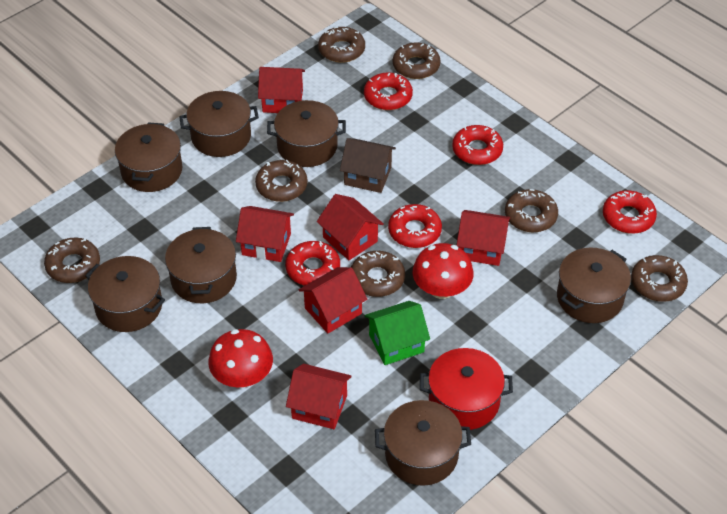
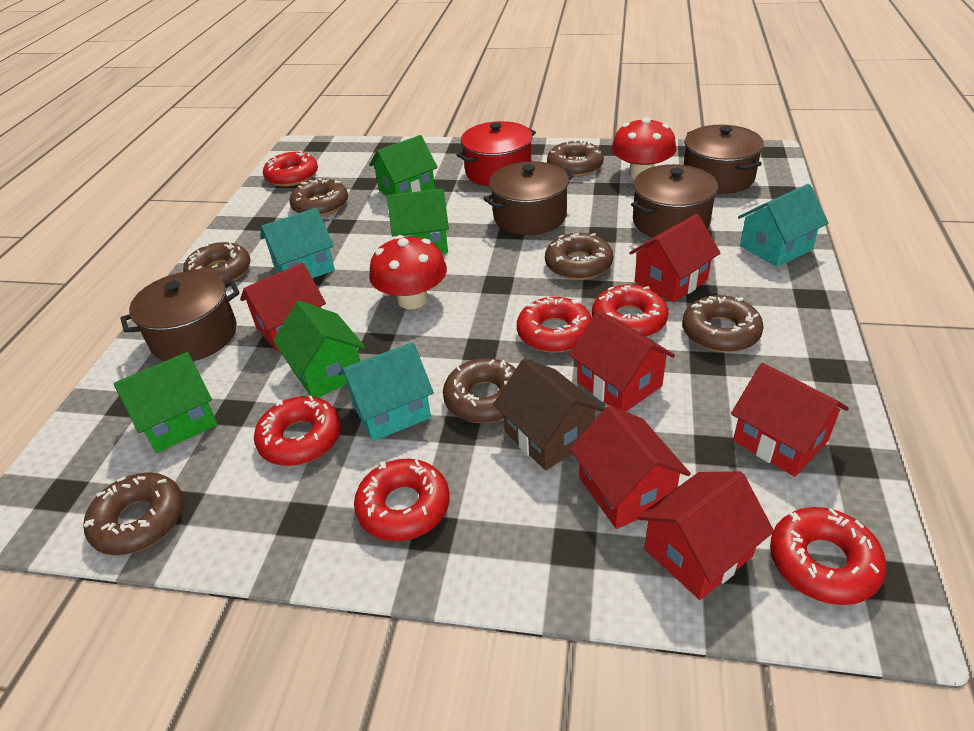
brown pot: [85,256,165,332] [115,123,182,192] [165,227,237,303] [179,91,259,157] [267,100,346,167] [375,400,471,486] [557,248,631,323] = 7 -> [121,271,240,361] [483,161,574,235] [631,164,718,238] [684,125,764,194] = 4
green house: [364,301,430,365] = 1 -> [113,352,218,453] [273,301,366,398] [369,135,438,196] [387,189,449,253] = 4
red donut: [285,241,340,286] [364,72,413,110] [388,204,442,248] [452,125,503,165] [603,190,657,234] = 5 -> [254,396,341,466] [263,150,318,187] [354,459,450,541] [517,297,592,353] [592,284,669,337] [770,507,886,605] = 6
turquoise house: none = 0 -> [260,208,335,278] [338,342,434,441] [738,184,828,267] = 3

